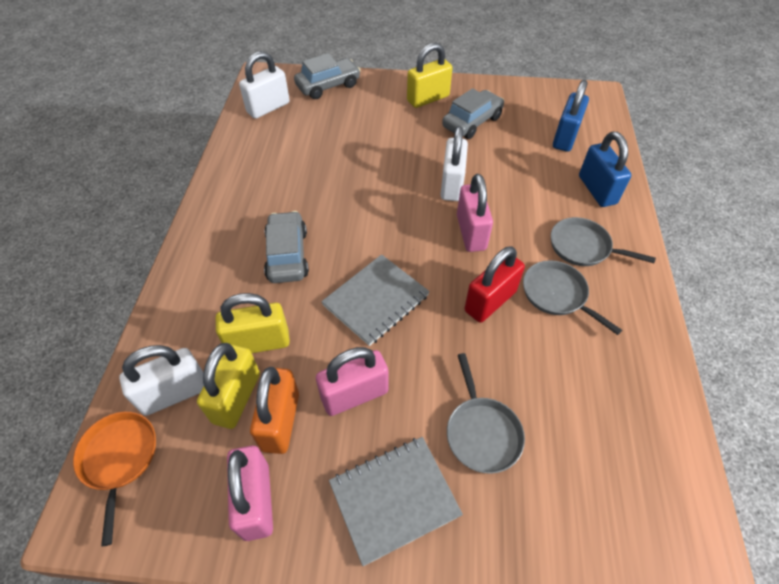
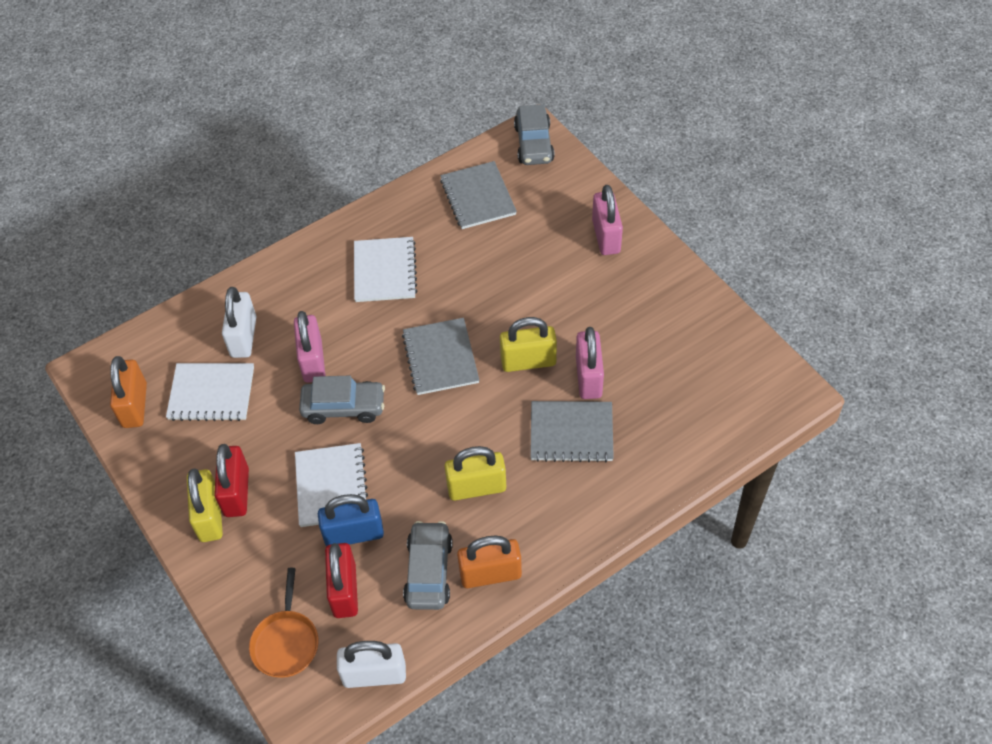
blue padlock: [553,80,589,152] [579,131,631,207] = 2 -> [318,494,384,546] = 1
grey notebook: [321,254,430,346] [329,437,463,566] = 2 -> [402,318,479,395] [440,161,517,229] [530,401,614,462] = 3
grey pan: [447,353,525,474] [523,260,622,335] [551,217,656,266] = 3 -> none = 0
orange padlock: [250,367,299,454] = 1 -> [110,356,147,428] [457,536,522,588] = 2
red padlock: [464,246,525,323] = 1 -> [214,444,249,517] [325,543,358,618] = 2
white notebook: none = 0 -> [166,363,254,421] [295,443,368,527] [354,237,417,302] = 3
white padlock: [119,345,204,416] [239,51,290,119] [441,126,468,201] = 3 -> [222,287,256,358] [337,641,406,688] = 2

